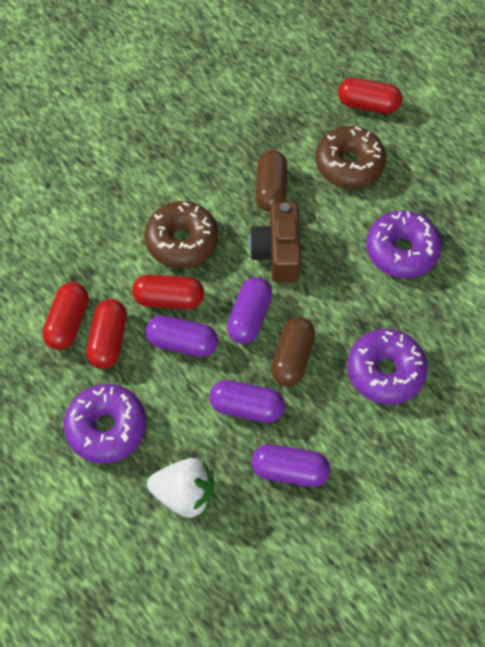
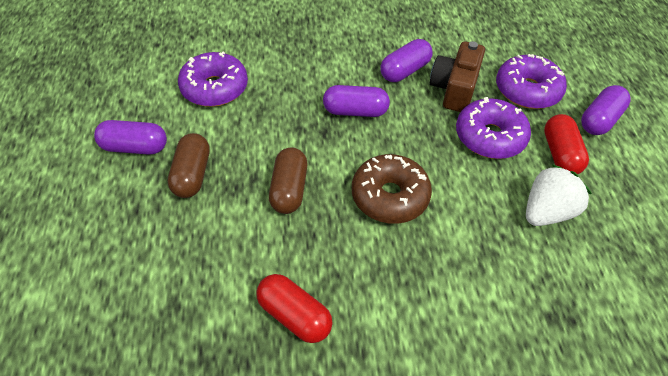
brown donut: [145,201,219,268] [315,126,386,189] = 2 -> [352,154,432,224] = 1
red capsule: [42,282,89,350] [86,299,127,369] [132,275,204,309] [338,78,402,114] = 4 -> [257,274,333,343] [544,114,589,174] = 2

